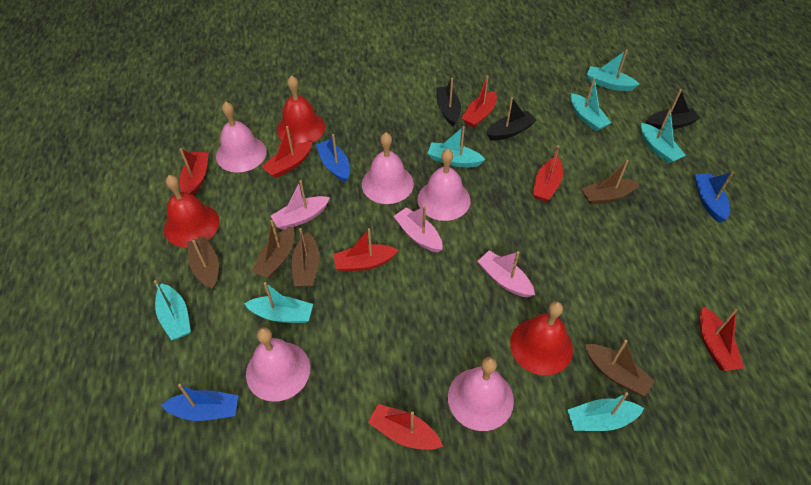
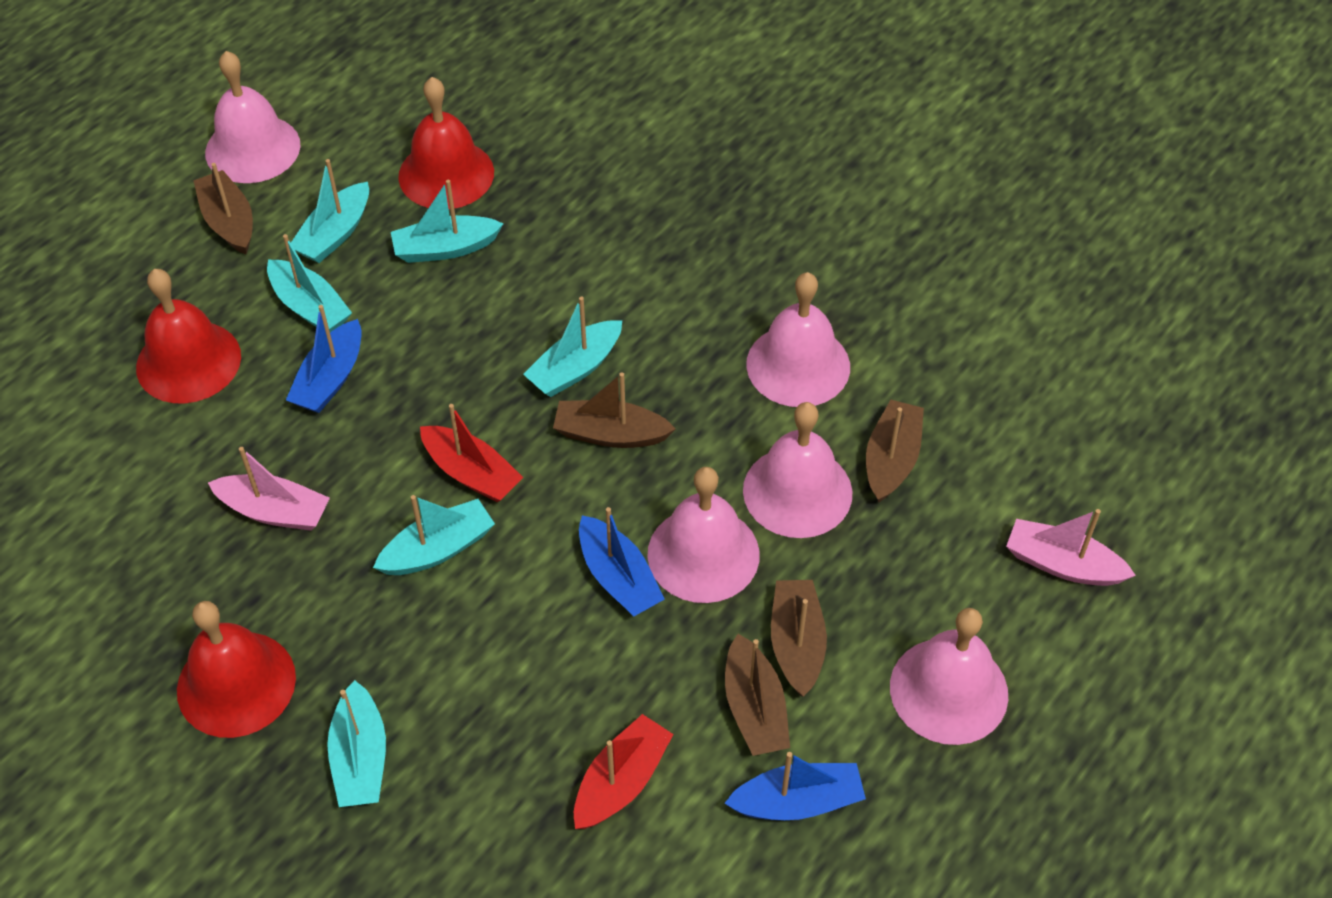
black boat: [436,78,461,127] [487,97,537,140] [646,89,700,130] = 3 -> none = 0
pink boat: [271,180,330,230] [393,205,443,253] [477,251,535,297] = 3 -> [208,447,330,531] [1006,509,1136,586] = 2
red boat: [179,148,209,195] [262,126,312,178] [333,228,398,272] [368,404,443,450] [461,75,497,128] [533,146,563,202] [700,307,744,371] = 7 -> [420,404,523,503] [574,714,674,829] = 2
turquoise boat: [154,280,191,340] [244,282,313,323] [427,126,485,167] [568,392,644,431] [571,78,611,131] [587,49,640,91] [641,109,686,164] = 7 -> [267,234,352,332] [291,159,369,263] [327,680,386,807] [373,495,495,575] [391,180,503,263] [523,297,622,397] = 6

